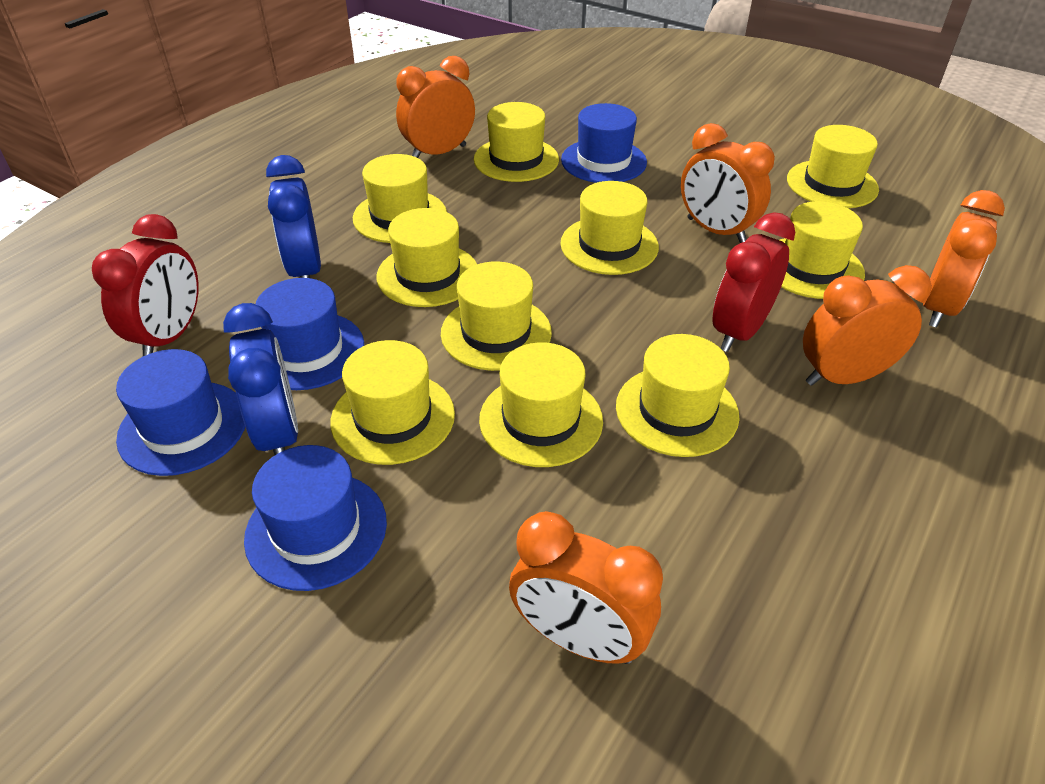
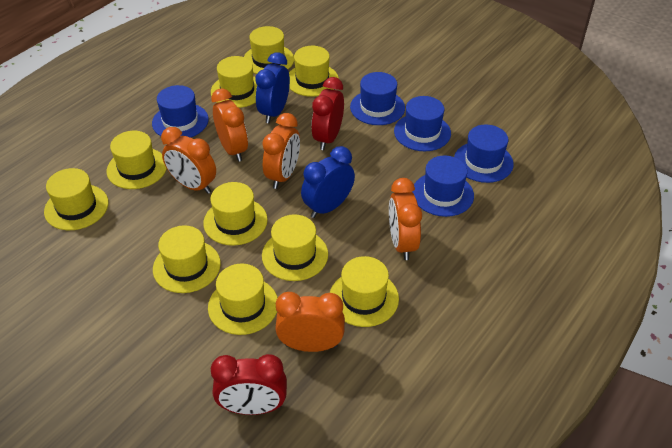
blue hat: [116,349,245,476] [244,445,387,591] [256,278,364,390] [561,103,647,183] = 4 -> [152,85,209,138] [350,72,405,125] [394,96,451,151] [412,156,474,217] [454,124,514,183] = 5

